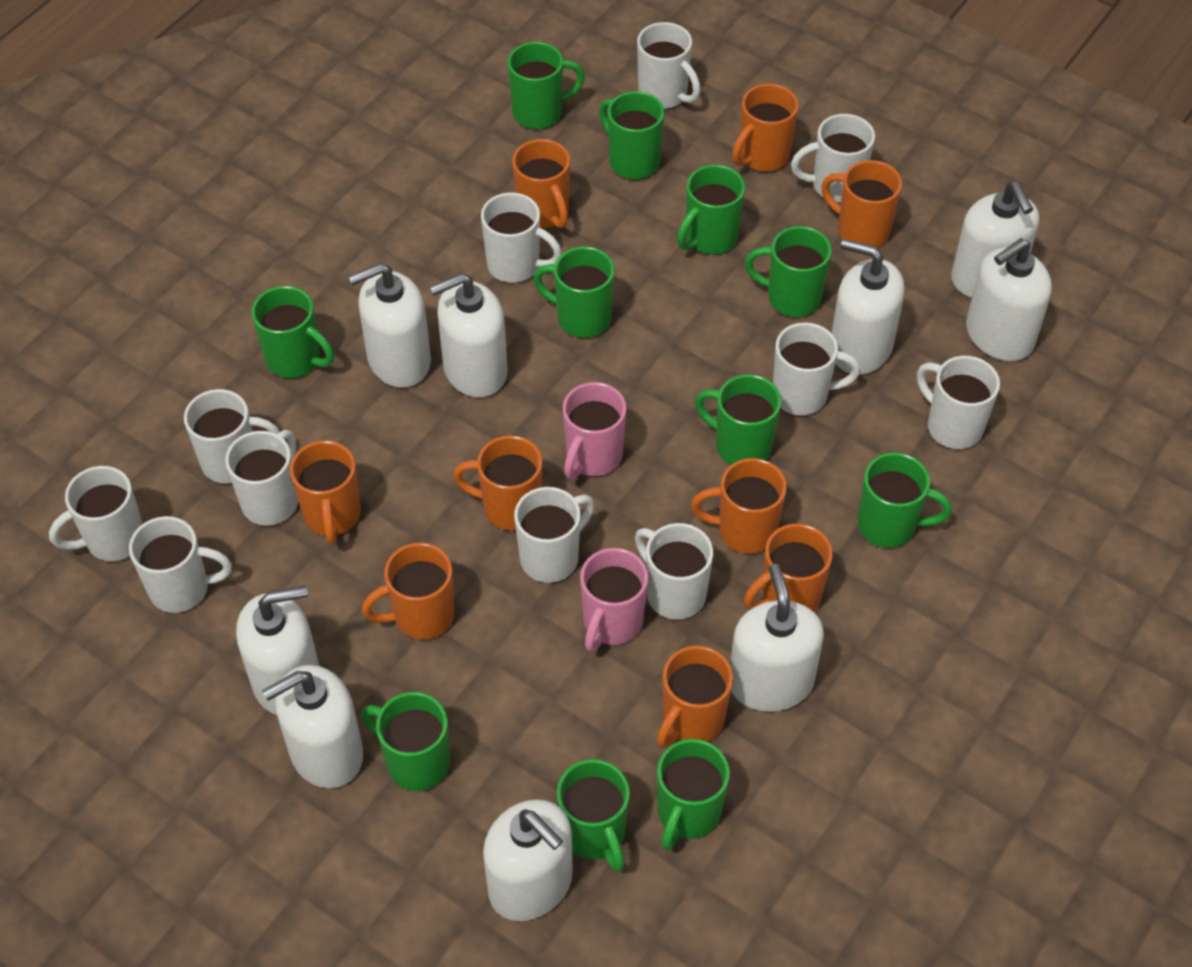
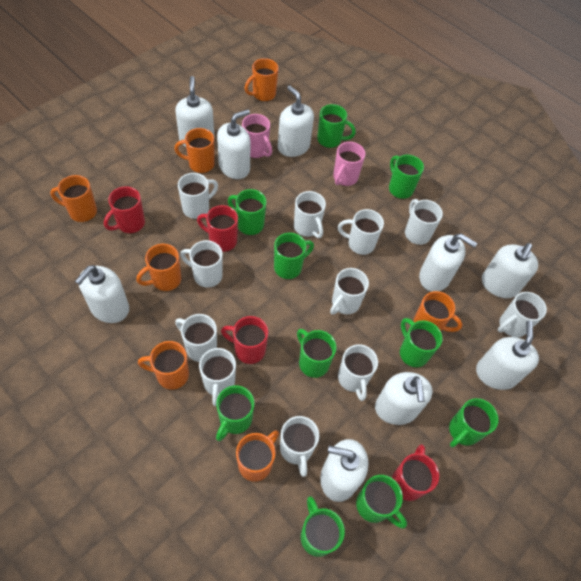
green mug: [252,286,334,378] [361,692,450,791] [508,42,585,130] [533,246,615,338] [556,759,630,872] [599,91,664,180] [657,739,730,850] [677,165,745,255] [695,374,781,465] [745,226,832,317] [858,452,952,548] = 11 -> [216,385,254,441] [228,189,266,235] [274,233,314,279] [297,329,337,378] [301,496,345,557] [317,104,356,148] [356,475,407,528] [389,155,424,199] [400,318,443,367] [449,398,499,448] = 10
orange mug: [290,441,361,544] [362,543,454,639] [453,435,542,531] [512,139,570,229] [657,646,733,748] [691,458,787,554] [732,84,799,172] [744,524,833,612] [821,160,902,248] = 9 -> [50,175,97,222] [136,244,181,291] [138,341,189,390] [174,128,215,173] [236,430,279,482] [245,58,279,102] [413,291,463,332] = 7
red mug: none = 0 -> [104,186,145,233] [197,205,238,252] [221,316,268,364] [392,444,439,501] = 4

